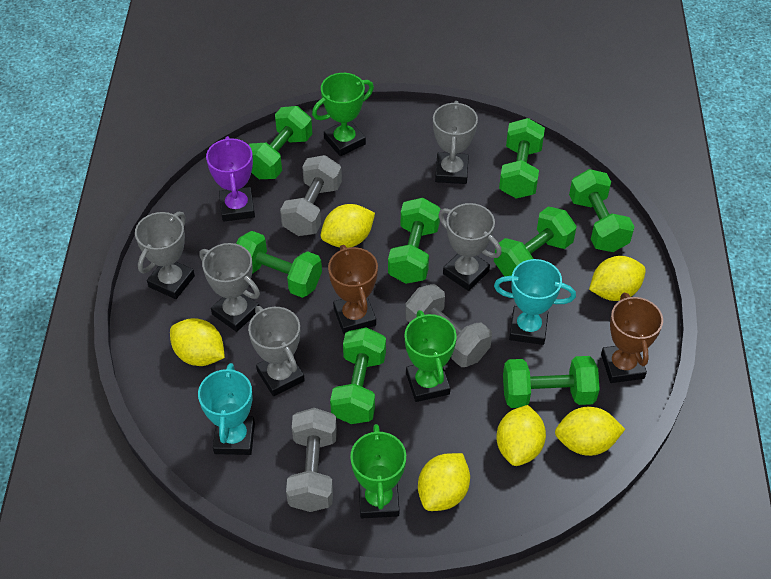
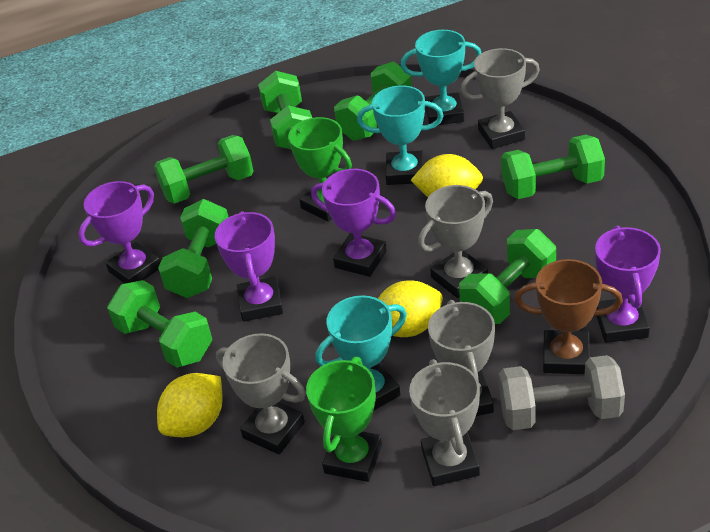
brown trophy: [328,245,378,334] [601,293,663,383] = 2 -> [514,259,623,374] = 1
green dumbbell: [236,231,322,298] [249,106,312,179] [330,327,386,424] [388,198,441,284] [494,207,576,276] [499,118,545,199] [503,356,600,408] [569,169,634,252] = 8 -> [107,280,212,368] [154,135,253,204] [158,199,228,298] [258,71,312,149] [334,62,412,141] [459,229,556,324] [501,135,605,199] = 7
green trophy: [312,73,374,156] [350,424,406,518] [404,310,457,402] = 3 -> [285,117,352,222] [306,357,382,482] = 2
grey dumbbell: [280,155,342,236] [286,408,337,512] [405,284,492,367] = 3 -> [499,355,625,430] = 1
purple trophy: [206,136,255,222] = 1 -> [78,181,160,284] [215,211,283,322] [311,169,396,277] [595,226,661,343] = 4
turquoise trophy: [198,363,255,455] [494,259,576,345] = 2 -> [315,295,407,411] [357,85,444,185] [401,30,481,125] = 3
yellow lemon: [170,318,225,366] [321,204,375,248] [418,453,470,511] [496,405,546,466] [555,407,625,456] [589,256,646,301] = 6 -> [157,373,222,437] [378,281,443,337] [411,154,483,197] = 3

